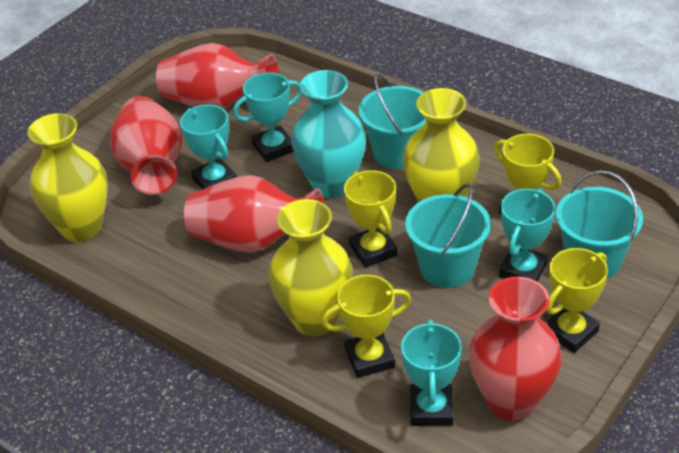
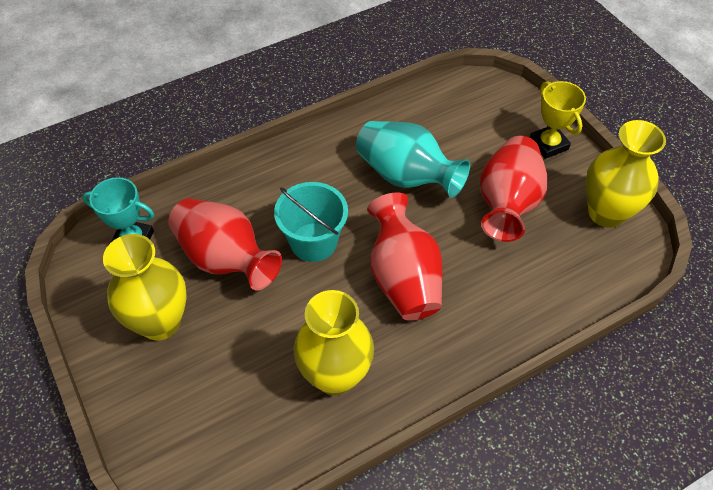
red vase: [110,96,182,195] [156,43,279,109] [184,175,324,253] [468,276,562,421] = 4 -> [168,198,282,291] [367,192,443,321] [480,136,548,242] = 3
turquoise bucket: [359,74,426,169] [405,183,491,288] [556,170,643,279] = 3 -> [274,182,348,262] = 1
turquoise trophy: [180,105,237,190] [233,73,302,162] [401,320,462,426] [499,189,555,282] = 4 -> [82,177,154,243] = 1
yellow trophy: [322,275,411,378] [344,170,398,268] [494,134,562,215] [545,248,608,353] = 4 -> [530,81,586,159] = 1

